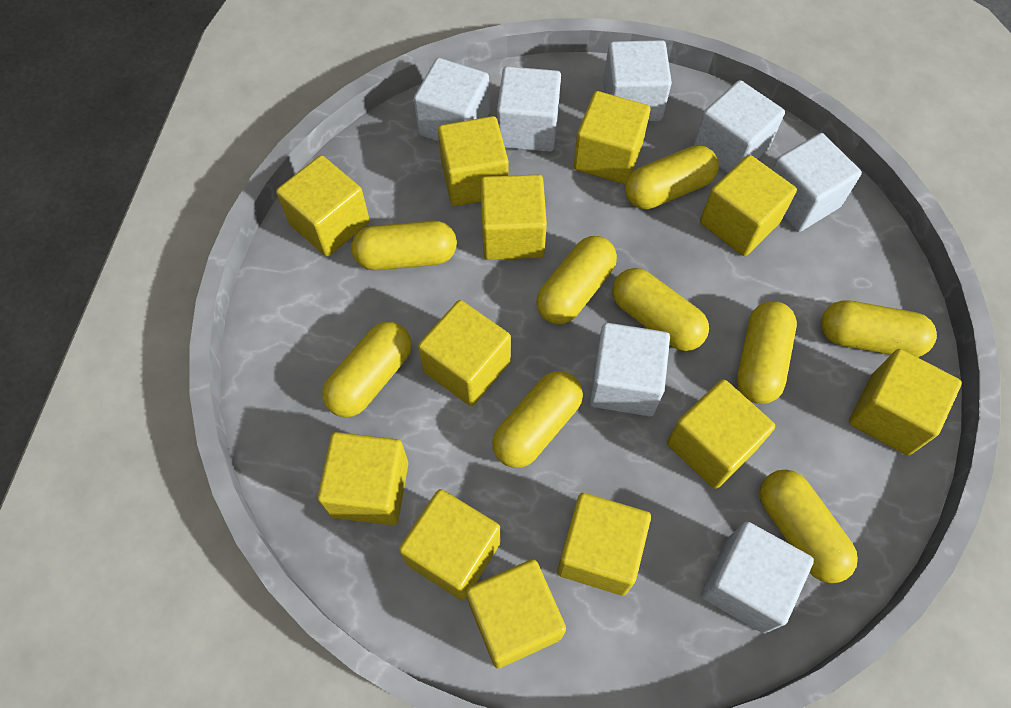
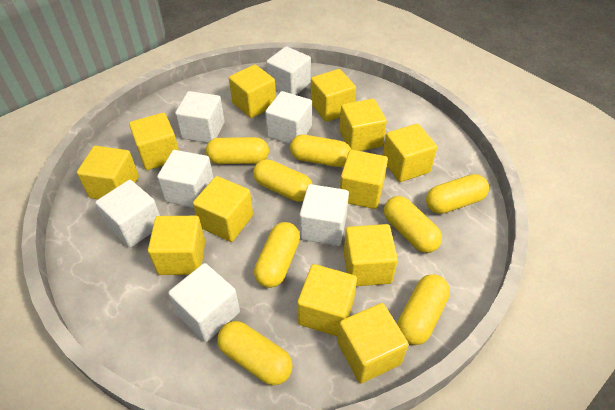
yellow capsule: [322,322,412,417] [351,221,457,270] [492,371,583,468] [536,236,617,324] [612,268,709,351] [625,145,719,210] [737,301,797,404] [760,470,858,583] [821,300,937,357] = 9 -> [206,137,269,164] [217,321,293,385] [253,159,312,202] [254,222,300,288] [290,135,351,167] [384,196,442,253] [397,274,450,345] [426,174,489,214] = 8

